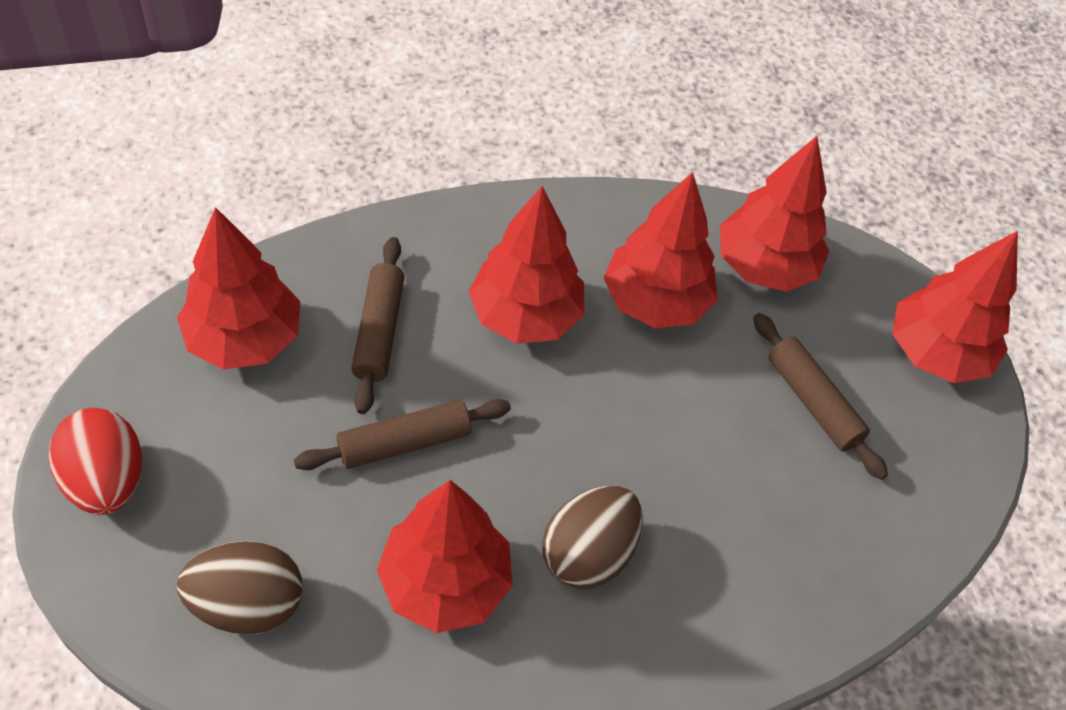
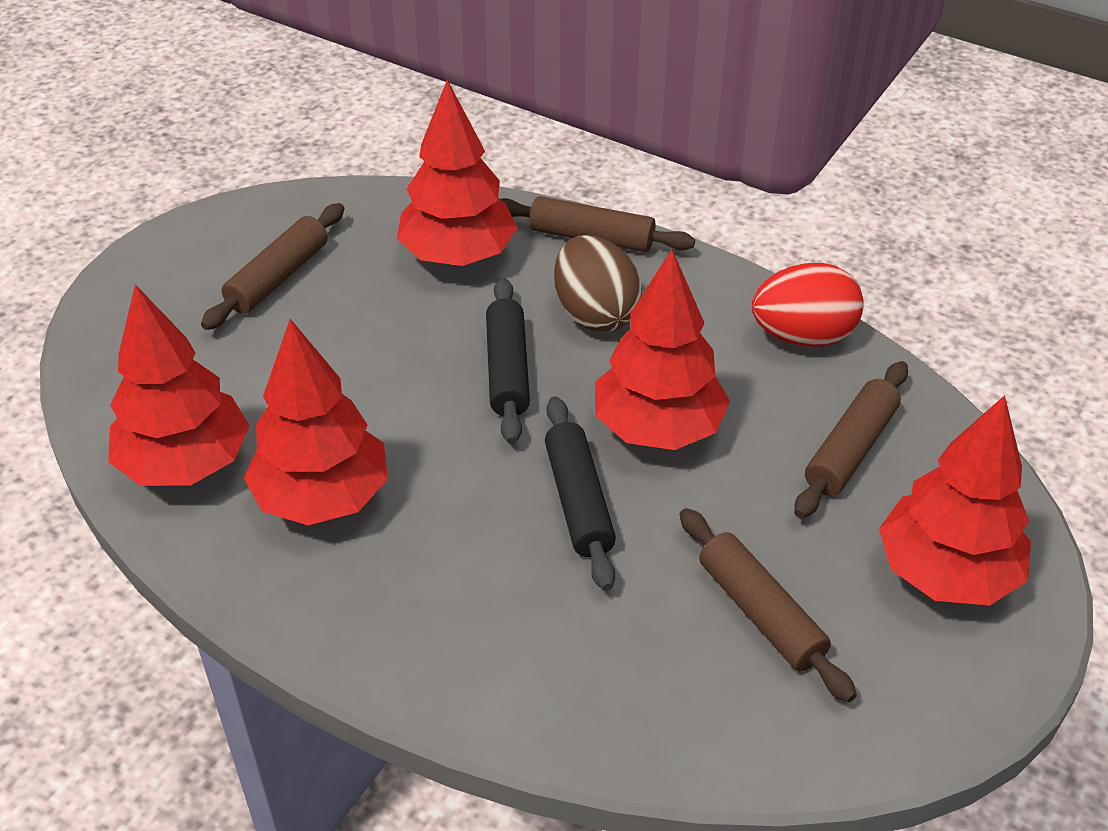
black rolling pin: none = 0 -> [486,278,530,444] [545,396,616,591] = 2
brown egg: [177,541,303,635] [542,486,643,589] = 2 -> [554,235,642,332] = 1
brown rolling pin: [294,399,511,470] [351,237,405,414] [753,313,888,480] = 3 -> [201,203,344,330] [501,196,695,252] [679,508,857,702] [794,361,908,518] = 4
red tree: [177,207,300,370] [377,480,513,633] [469,186,584,344] [604,172,718,328] [720,136,829,292] [892,231,1018,383] = 6 -> [108,284,250,486] [244,319,388,525] [397,80,517,266] [595,250,730,450] [879,395,1031,606] = 5

